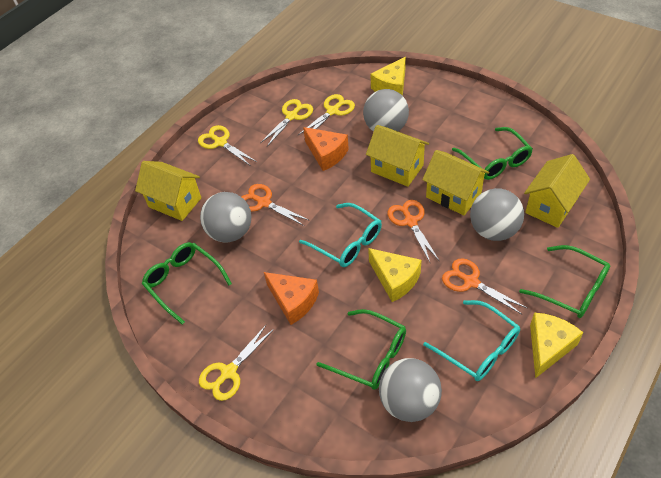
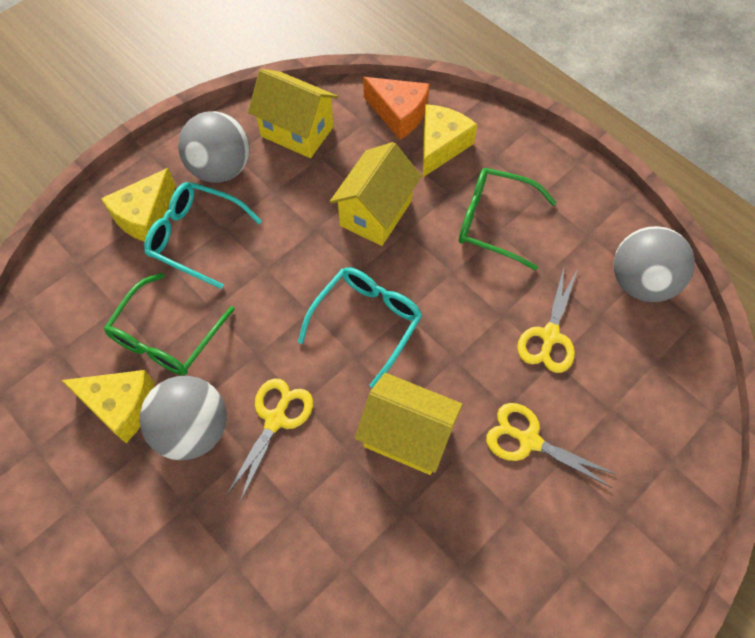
green glasses: [142,242,232,325] [316,309,406,390] [452,127,533,180] [519,245,610,318] = 4 -> [104,273,235,375] [459,168,557,271] = 2
grey ball: [200,192,251,243] [363,89,409,132] [379,358,442,422] [470,188,524,241] = 4 -> [140,376,227,460] [178,111,250,183] [614,226,695,302] = 3
orange cheese: [264,272,319,325] [303,127,349,171] = 2 -> [363,77,430,140] = 1
orange scissors: [242,184,310,226] [387,200,439,264] [442,258,527,315] = 3 -> none = 0
yellow house: [135,161,201,221] [366,125,429,187] [422,150,489,216] [524,154,590,228] = 4 -> [248,69,338,158] [330,142,422,246] [355,373,463,475] = 3
yellow scissors: [198,125,257,166] [199,324,274,401] [260,99,313,146] [298,94,355,139] = 4 -> [225,379,313,502] [486,403,617,488] [517,267,578,373] = 3

